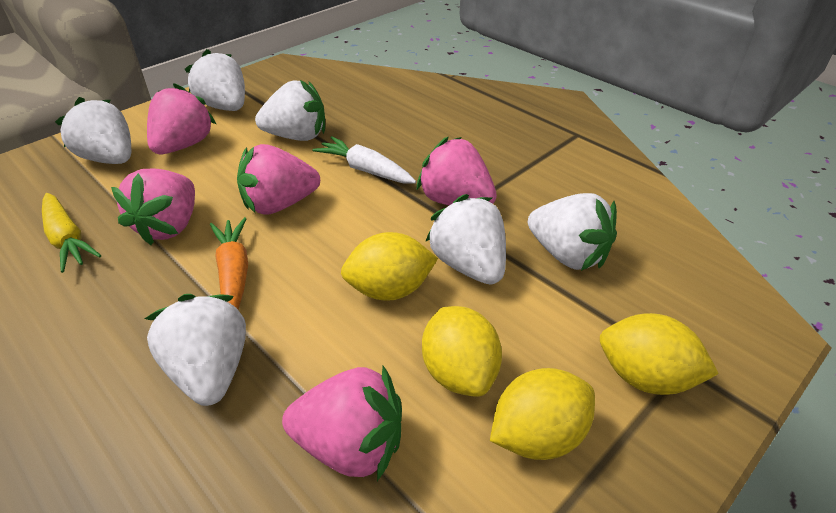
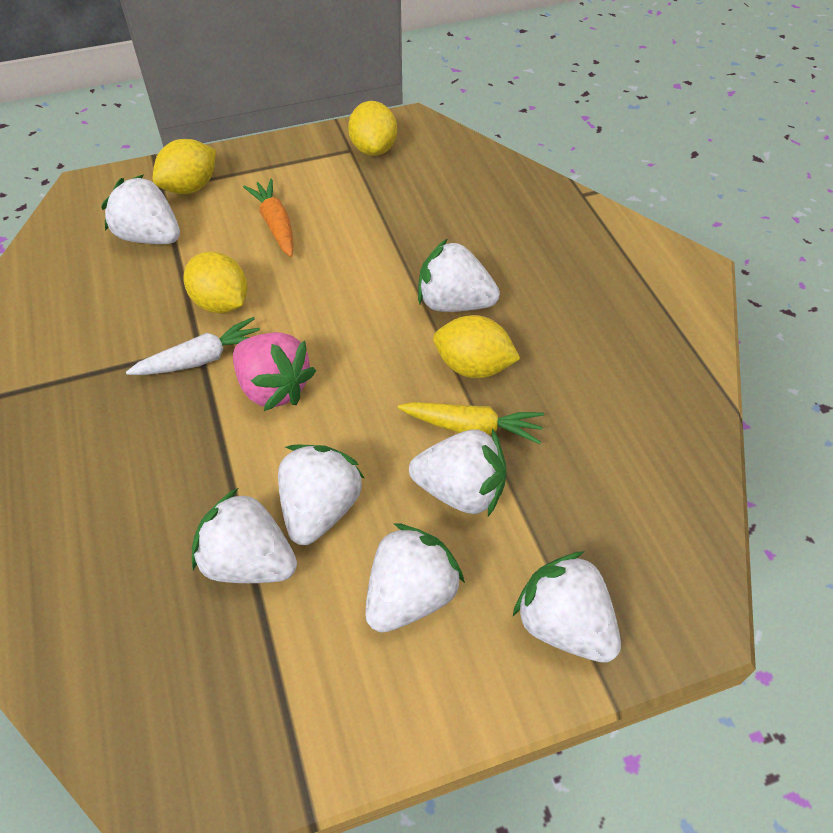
pink strawberry: [111,169,195,245] [147,83,216,154] [237,144,320,215] [282,366,402,481] [417,137,497,205] = 5 -> [233,332,316,411] = 1
white strawberry: [55,97,131,164] [144,294,246,406] [185,49,245,111] [255,80,325,141] [425,194,506,285] [528,193,617,271] = 6 -> [101,175,180,244] [192,488,297,583] [278,445,365,545] [365,523,465,633] [409,428,507,516] [418,238,500,312] [513,551,621,663] = 7

